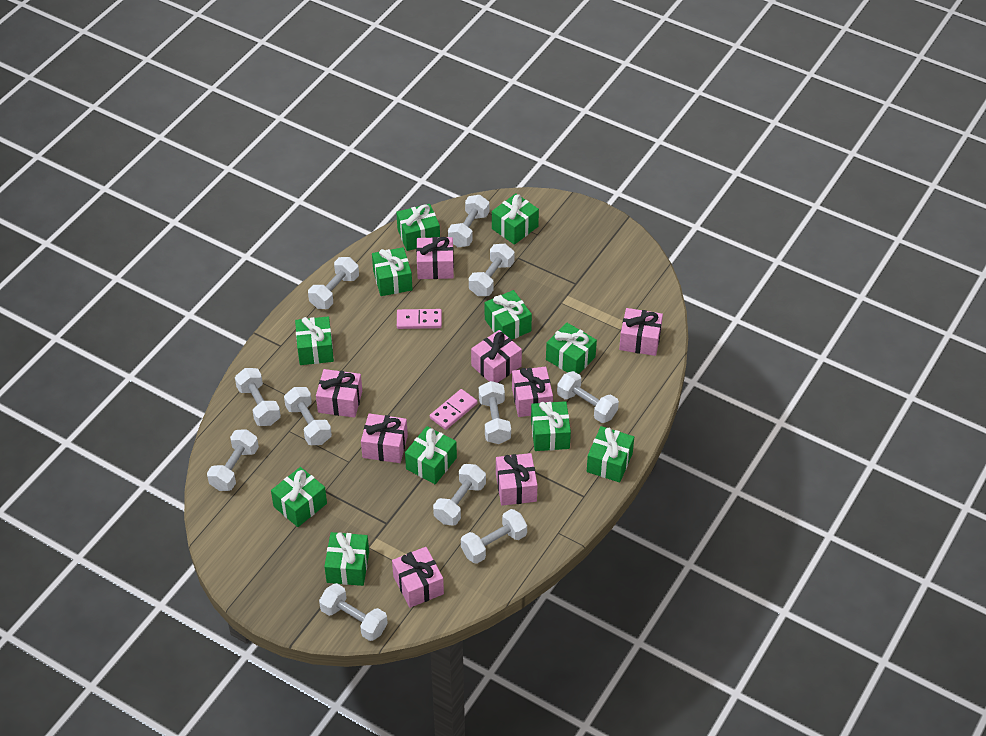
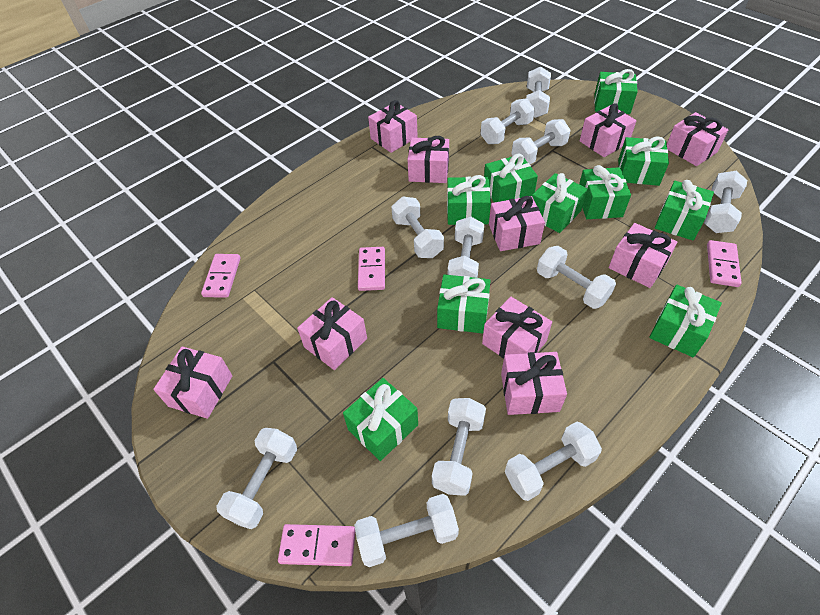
green gift: [271,467,327,527] [295,317,334,365] [324,532,369,586] [372,247,413,296] [396,204,440,251] [405,426,457,484] [485,290,532,339] [492,193,539,245] [531,401,571,451] [546,322,597,374] [587,426,634,482] = 11 -> [343,378,418,461] [437,274,491,334] [447,175,491,225] [484,153,538,203] [532,173,588,233] [579,165,631,219] [594,69,638,114] [618,136,669,186] [649,285,722,357] [655,180,714,241] = 10
pink domino: [397,309,442,329] [430,389,477,430] = 2 -> [201,254,241,298] [278,524,355,566] [358,247,385,291] [707,240,742,287] = 4
pink gift: [316,369,362,418] [361,413,408,463] [392,547,444,608] [416,237,454,279] [471,330,522,383] [496,453,537,506] [512,366,553,417] [619,308,663,356] = 8 -> [153,347,232,419] [297,297,367,370] [368,100,418,153] [407,136,449,183] [482,297,552,359] [489,196,545,251] [501,352,567,415] [580,103,637,157] [609,223,677,288] [667,112,728,166] = 10

